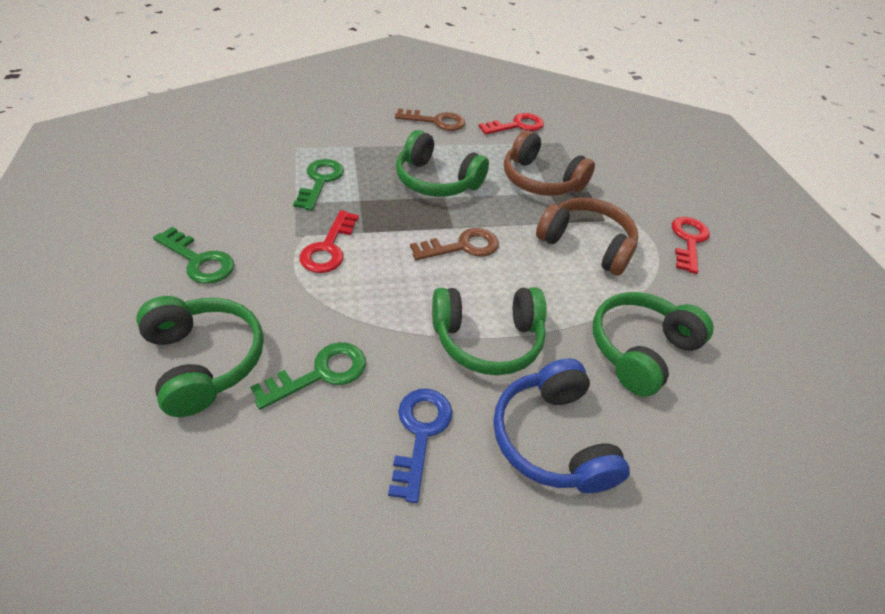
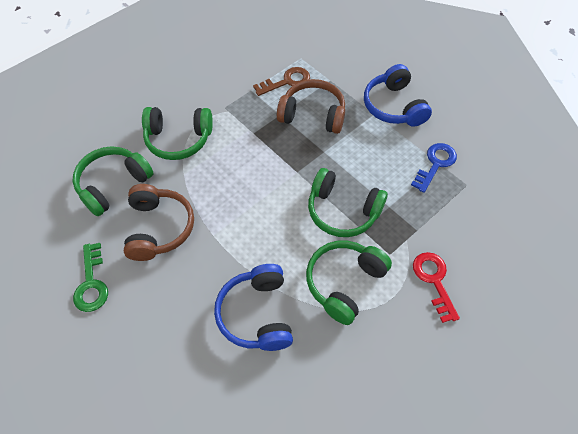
blue headphones: [493,358,630,493] = 1 -> [214,264,293,351] [364,64,432,127] = 2
brown key: [395,108,465,131] [410,228,499,260] = 2 -> [253,67,310,96] = 1
green key: [153,227,234,284] [250,342,366,410] [293,159,344,211] = 3 -> [73,243,108,312] = 1
red key: [300,210,359,273] [479,113,544,135] [672,217,710,274] = 3 -> [413,252,460,323] = 1

